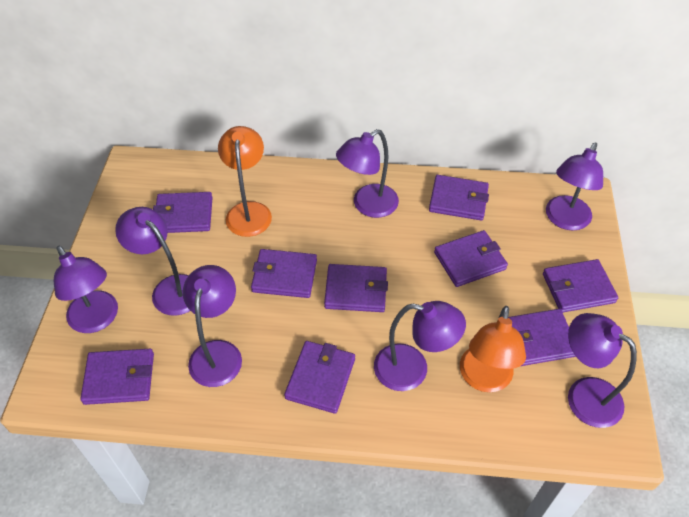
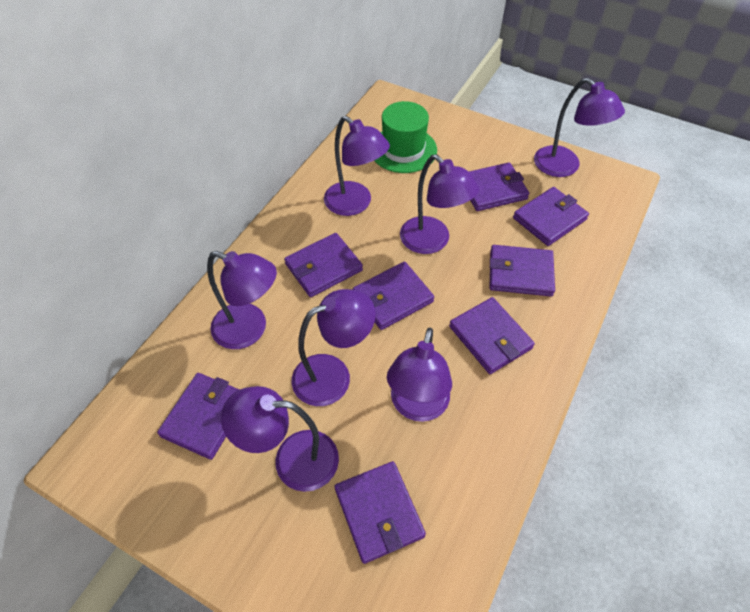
green hat: none = 0 -> [374,101,437,173] = 1
orange lamp: [218,126,272,237] [460,306,526,392] = 2 -> none = 0
purple wallet: [80,349,154,405] [153,192,213,233] [251,249,317,298] [284,341,355,414] [324,264,388,312] [429,175,489,221] [434,230,508,287] [508,309,576,366] [543,259,618,313] = 9 -> [157,373,240,460] [284,233,363,297] [335,461,426,564] [353,262,434,330] [449,297,535,374] [469,162,529,211] [490,245,555,296] [513,187,589,246] = 8

